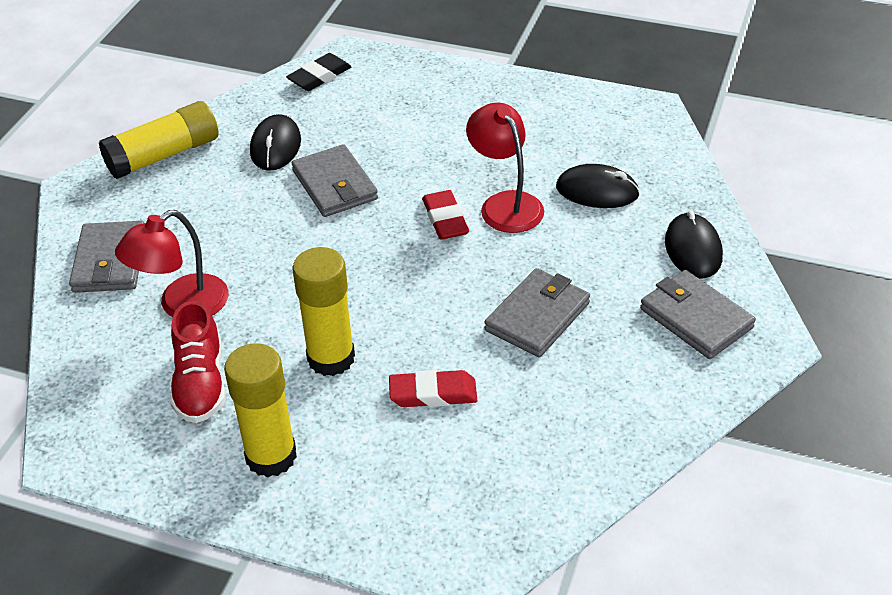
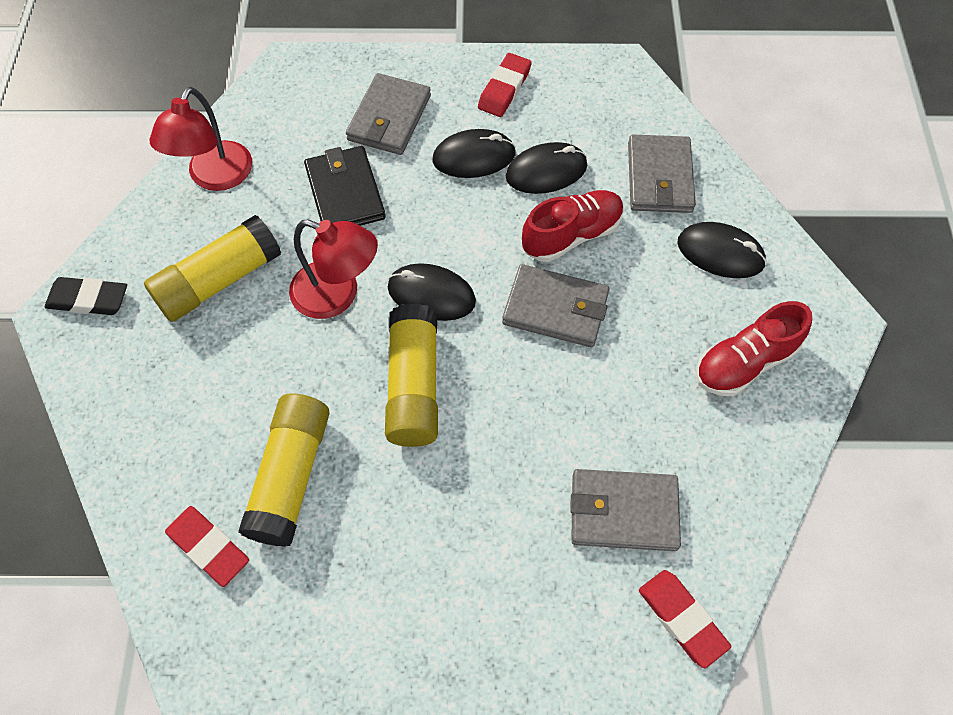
black mouse: [250,114,301,171] [556,164,640,208] [665,210,723,279] = 3 -> [388,263,476,321] [432,129,516,178] [506,142,587,194] [677,222,767,278] = 4
black wallet: none = 0 -> [304,146,386,226] = 1
red eraser: [389,370,477,407] [422,190,469,240] = 2 -> [165,506,249,587] [478,53,532,117] [639,570,731,668] = 3
red shoe: [170,301,226,423] = 1 -> [522,190,624,262] [695,301,812,396] = 2

